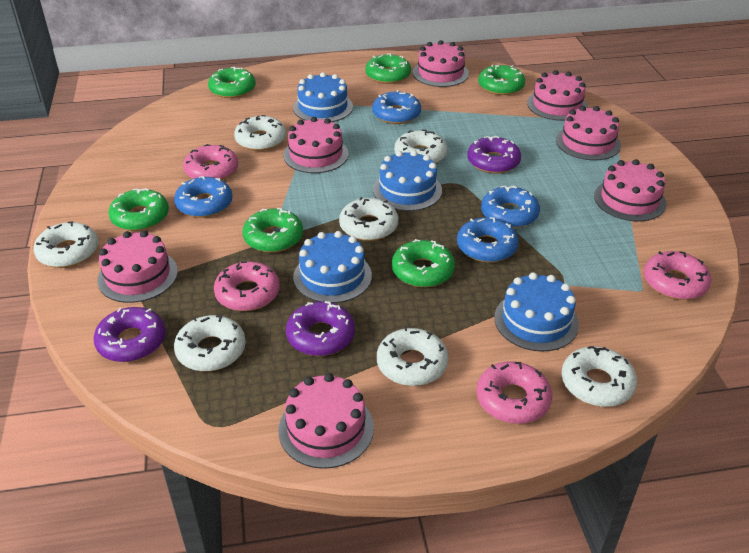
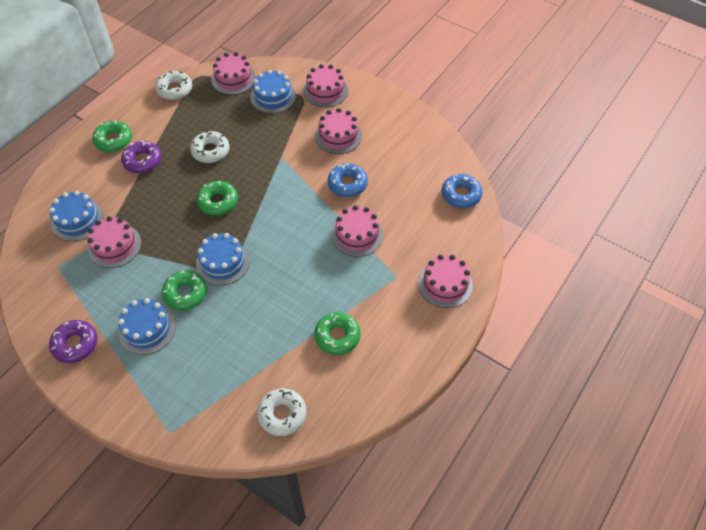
blue donut: [174,176,233,218] [372,90,421,124] [457,217,519,262] [481,186,540,228] = 4 -> [328,164,368,197] [442,174,483,208] = 2
green donut: [108,188,169,231] [208,67,256,98] [242,208,303,253] [366,54,411,84] [392,239,455,288] [478,64,525,95] = 6 -> [92,121,132,152] [162,271,207,311] [196,181,238,216] [314,312,361,355] = 4
pink cake: [97,231,178,303] [279,373,374,469] [283,117,349,173] [413,40,469,87] [527,70,588,121] [556,106,621,160] [594,159,666,221] = 7 -> [87,216,141,268] [211,52,256,95] [303,64,348,107] [315,108,362,154] [331,205,383,257] [418,255,473,308] = 6
pink donut: [183,144,238,180] [214,261,280,311] [476,361,552,424] [644,251,711,300] = 4 -> none = 0
purple donut: [93,307,166,362] [286,301,355,356] [467,136,521,174] = 3 -> [49,320,97,363] [121,141,162,173] = 2
white donut: [34,221,98,268] [174,315,246,371] [234,115,286,151] [339,197,398,241] [377,326,448,386] [394,129,447,164] [561,346,637,407] = 7 -> [155,71,192,100] [190,131,229,163] [257,388,307,436] = 3

